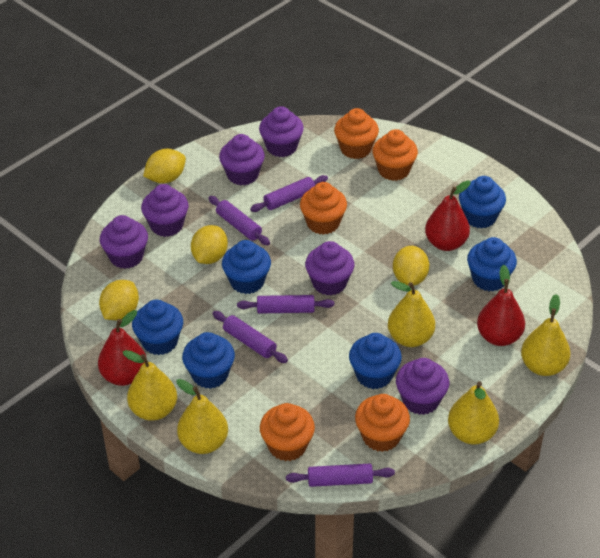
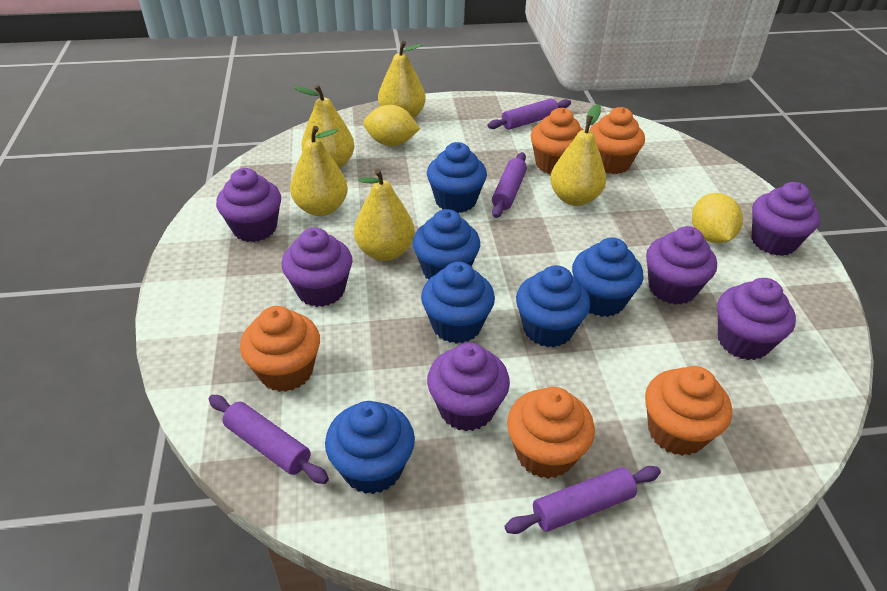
purple rolling pin: [208,196,270,245] [212,311,288,363] [237,295,334,314] [250,175,328,212] [286,464,395,487] = 5 -> [209,395,329,484] [487,98,571,130] [492,152,527,218] [505,466,661,534] = 4
red pear: [98,310,146,386] [425,180,471,251] [477,265,525,346] = 3 -> none = 0
yellow lemon: [99,280,139,320] [143,149,186,184] [191,225,228,264] [393,246,429,286] = 4 -> [363,105,420,146] [692,193,743,243] = 2

